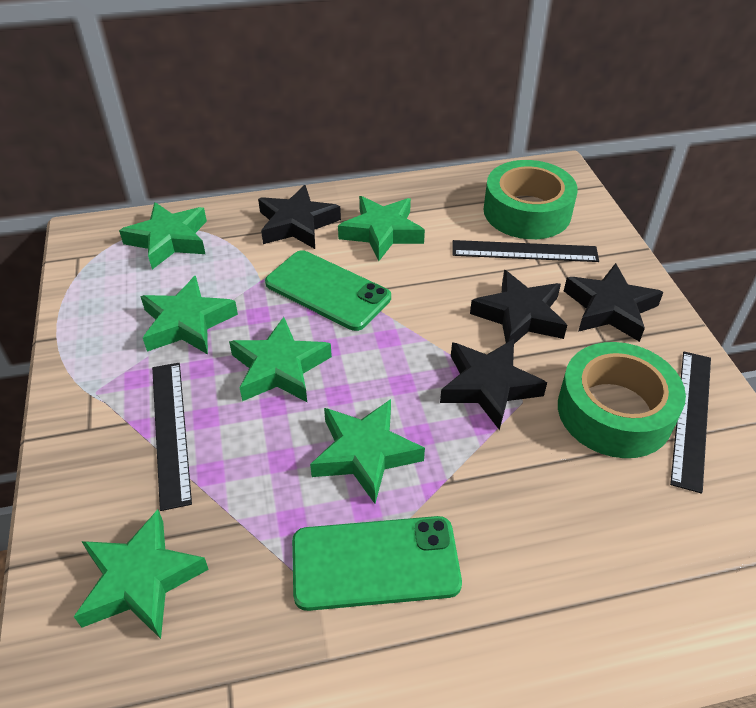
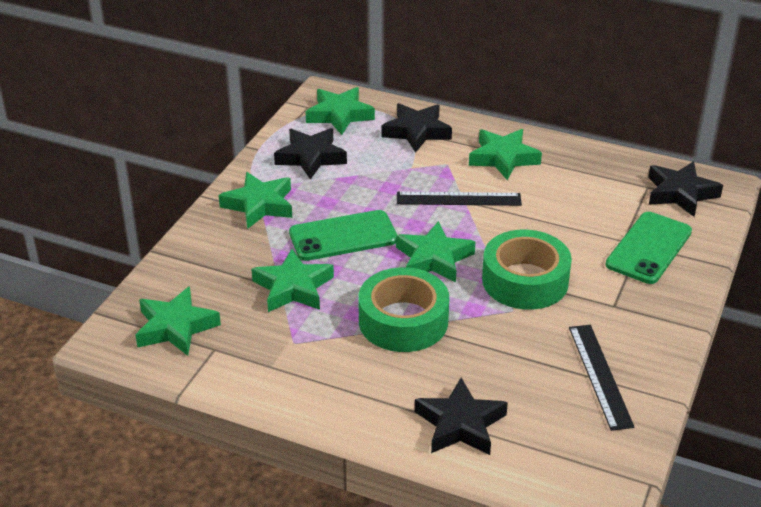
black ruler: [152,363,192,511] [453,240,599,262] [670,352,711,494] = 3 -> [397,192,522,206] [569,325,635,431] = 2

